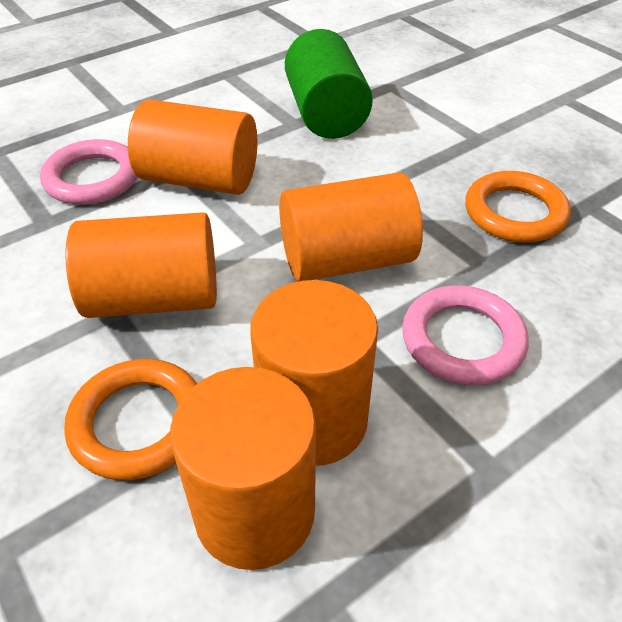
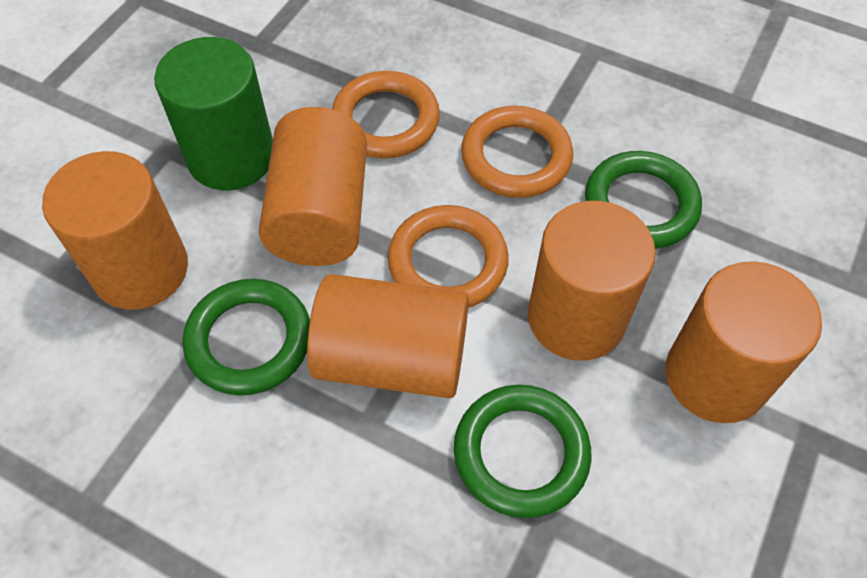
green ring: none = 0 -> [183,279,310,395] [454,385,591,518] [585,151,702,249] = 3
orange ring: [64,359,197,480] [465,171,571,243] = 2 -> [332,71,440,158] [388,205,509,308] [461,106,573,198] = 3
pink ring: [40,139,138,205] [402,285,529,385] = 2 -> none = 0

